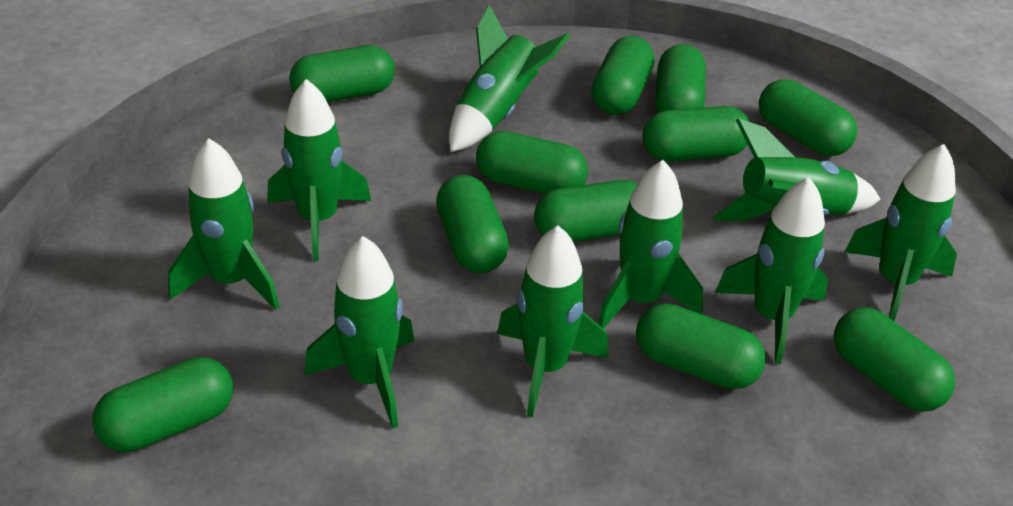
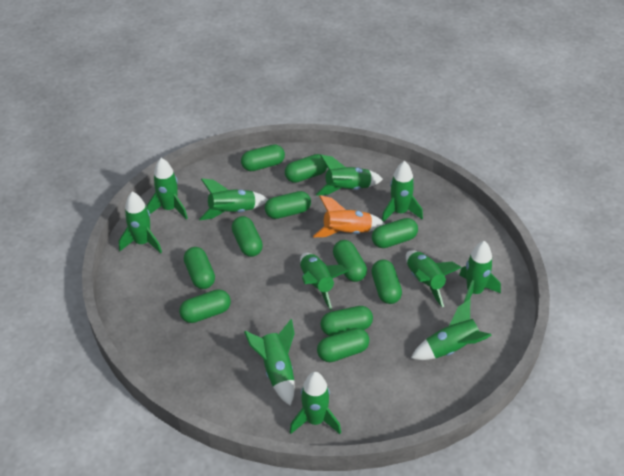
green rocket: [168,138,280,310] [267,79,371,261] [304,236,414,429] [449,5,570,152] [497,226,609,417] [598,160,703,329] [713,118,881,221] [715,177,828,364] [845,144,957,321] = 9 -> [119,192,162,254] [147,158,188,220] [199,178,268,220] [244,319,295,406] [290,372,341,434] [300,253,348,310] [316,155,383,196] [382,161,423,222] [406,250,462,307] [411,299,492,360] [459,241,501,303] = 11
orange rocket: none = 0 -> [313,195,385,237] = 1

